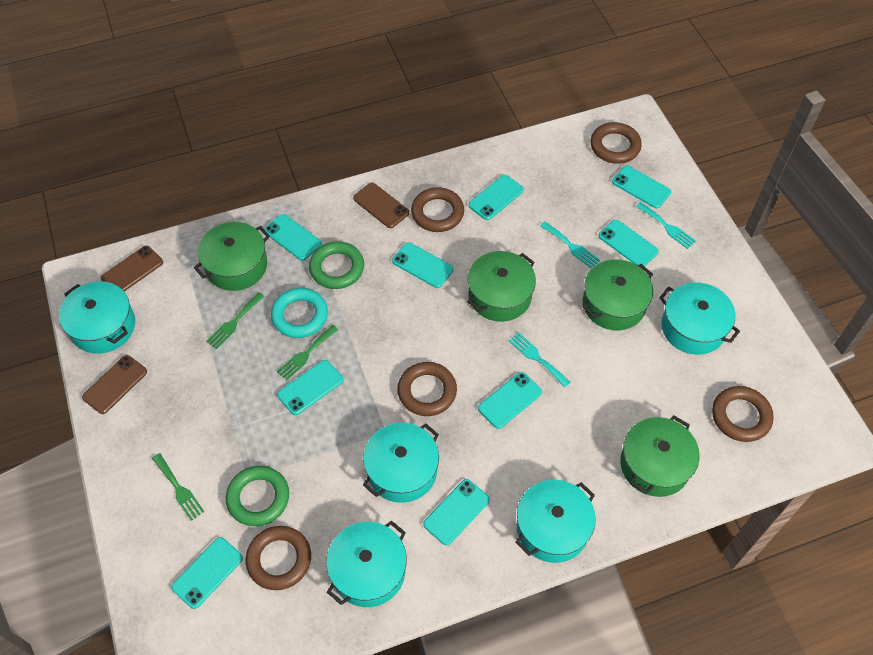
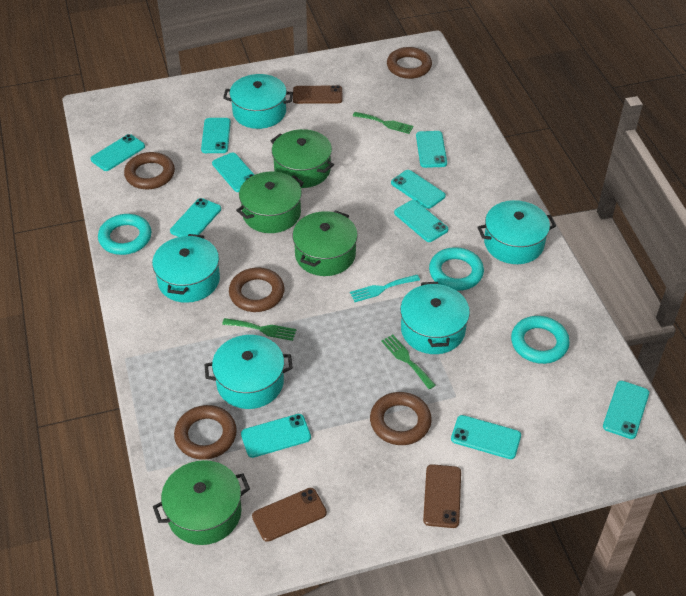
green ring: [226,466,289,526] [309,241,364,289] = 2 -> none = 0
turquoise fork: [509,332,570,387] [540,221,600,269] [636,202,696,249] = 3 -> [350,275,420,302] = 1
turquoise phone: [171,537,243,609] [264,214,321,261] [277,360,343,415] [392,242,453,288] [423,479,490,545] [468,175,524,220] [478,372,542,429] [599,220,659,268] [612,165,671,208] = 9 -> [91,134,145,171] [170,198,221,237] [201,118,231,153] [212,153,255,192] [241,414,311,458] [391,170,446,209] [394,200,448,242] [416,131,447,168] [451,415,521,459] [603,381,649,439] = 10
turquoise ring: [271,288,328,338] = 1 -> [98,214,152,255] [429,247,484,291] [511,316,570,364] = 3

